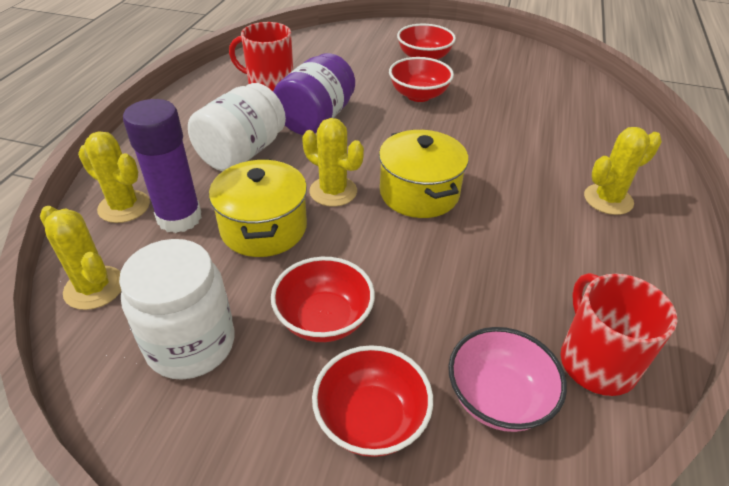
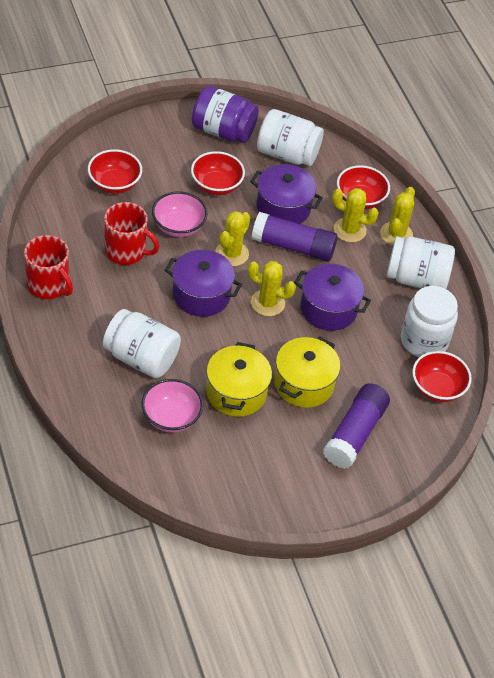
pink bowl: [448,327,567,432] = 1 -> [141,379,203,433] [152,191,208,237] = 2
purple glue stick: [123,99,202,233] = 1 -> [252,212,338,262] [323,383,390,469] = 2
purple pot: none = 0 -> [165,250,242,317] [250,164,323,224] [294,264,371,331] = 3
white jar: [119,239,234,380] [188,83,286,171] = 2 -> [103,309,181,378] [257,109,324,166] [387,236,455,289] [401,286,458,357] = 4

